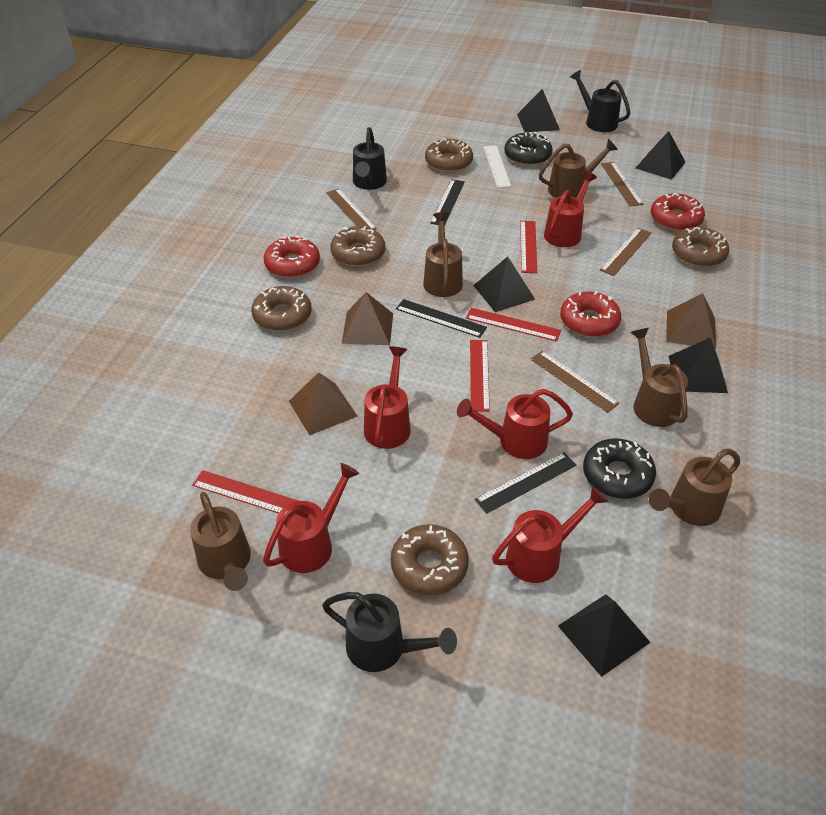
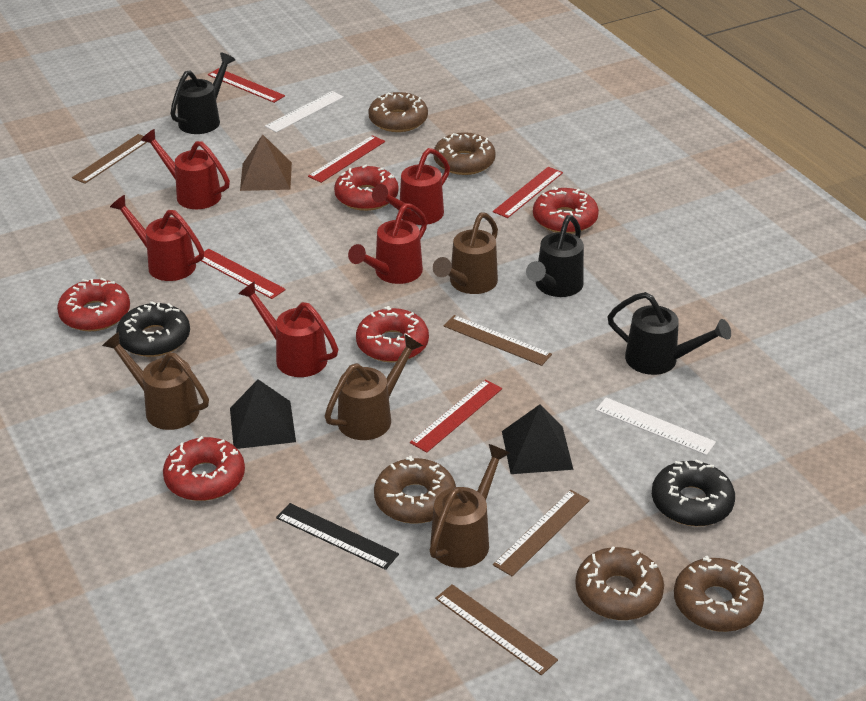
black pyramid: [473,256,535,312] [517,89,560,132] [558,594,651,677] [636,131,685,180] [669,338,728,393] = 5 -> [230,379,296,449] [502,405,574,474] = 2
black ruler: [396,299,487,338] [430,179,465,226] [475,452,576,514] = 3 -> [276,503,399,570] = 1
brown pyramid: [289,372,358,435] [342,292,393,345] [666,293,716,349] = 3 -> [240,134,292,191] = 1
brown watering can: [190,492,251,591] [423,212,463,297] [539,139,618,198] [631,328,688,427] [649,449,740,526] = 5 -> [102,332,209,430] [325,335,423,440] [430,444,510,568] [433,213,498,294] = 4
red donut: [264,236,320,278] [560,291,621,337] [651,193,705,231] = 3 -> [57,278,130,331] [163,436,245,501] [334,165,399,211] [356,306,429,363] [533,187,599,234] = 5
red ruler: [192,470,299,514] [466,308,561,342] [470,340,490,412] [520,221,537,273] = 4 -> [195,249,286,299] [208,68,285,103] [308,135,385,183] [410,379,502,453] [493,167,563,218] = 5
white ruler: [483,145,511,188] = 1 -> [265,91,344,133] [596,398,716,455] = 2

